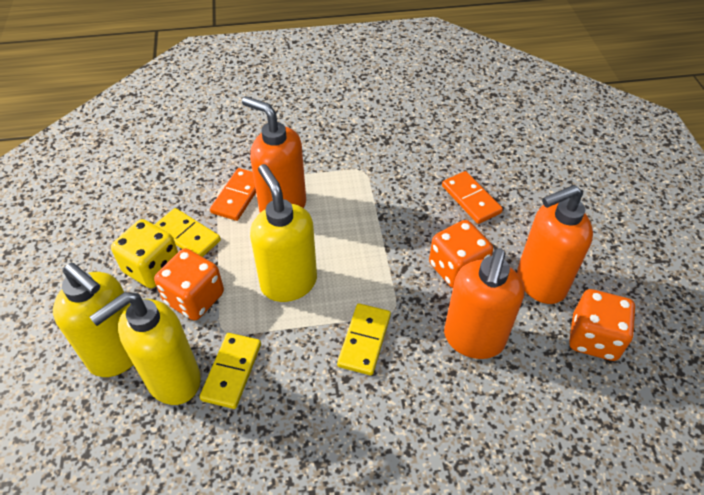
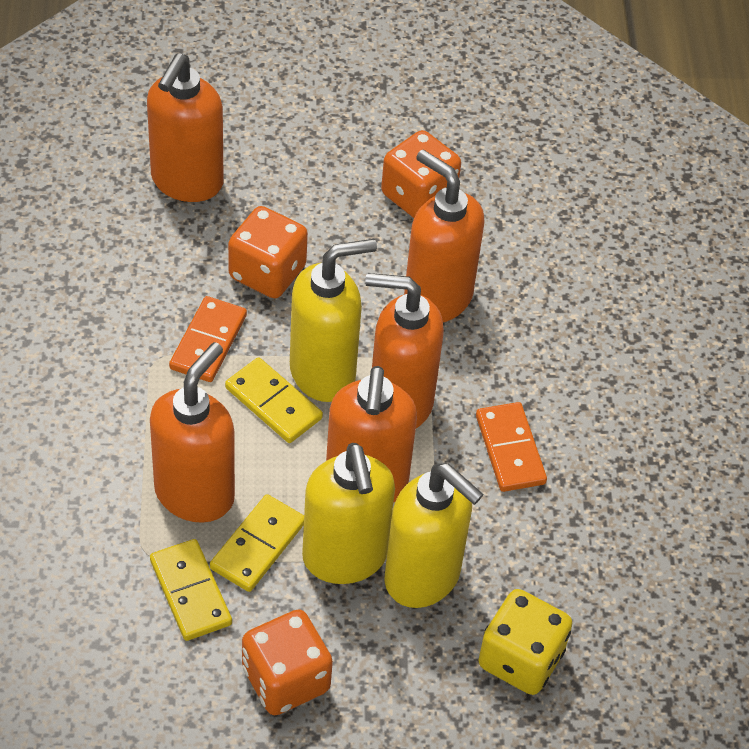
orange soap dispenser: [242,96,306,213] [444,248,525,359] [517,185,593,304] = 3 -> [147,53,224,202] [150,342,235,523] [326,366,417,503] [365,273,444,428] [404,150,484,322] = 5

